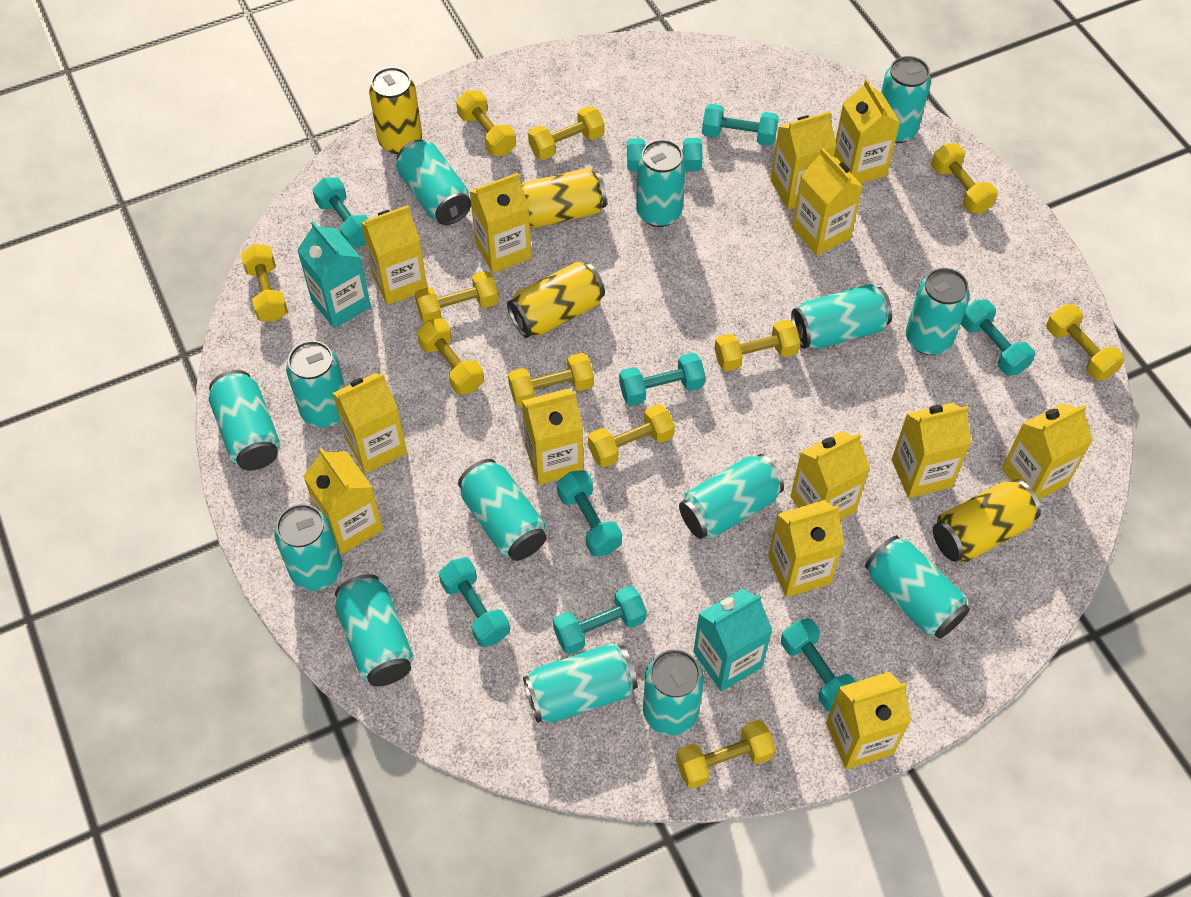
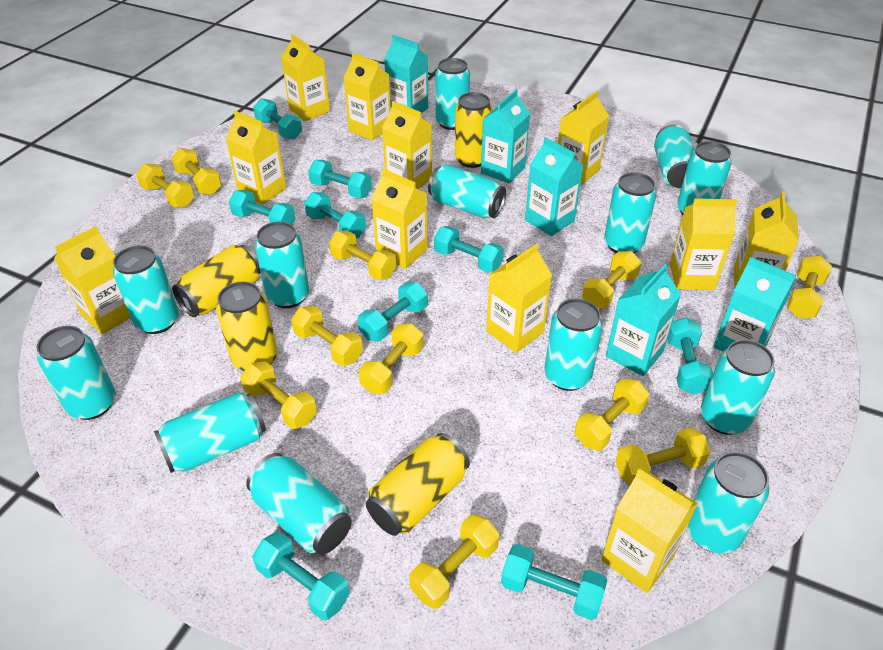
turquoise can: [209,370,281,471] [274,504,342,591] [286,341,345,428] [335,574,414,686] [396,139,471,225] [458,459,547,561] [523,643,638,723] [636,139,686,227] [643,649,704,736] [679,454,784,539] [791,284,892,349] [865,535,970,639] [881,56,931,143] [906,268,970,355] = 14 -> [37,326,116,420] [113,246,179,334] [154,392,266,473] [246,453,352,555] [255,222,309,308] [428,164,506,218] [435,58,470,130] [544,299,603,391] [604,172,657,253] [654,125,695,188] [677,141,731,215] [687,452,769,554] [701,340,775,435] = 13
turquoise carton: [297,221,371,328] [693,588,772,691] = 2 -> [384,35,428,113] [481,89,531,183] [525,137,583,236] [606,264,681,376] [713,257,796,352] = 5
yellow carton: [303,448,383,554] [333,373,407,473] [361,205,427,305] [469,173,532,273] [522,388,583,485] [768,500,844,598] [771,111,837,210] [791,431,870,520] [792,148,863,256] [826,672,911,770] [834,79,900,184] [892,403,971,498] [1002,403,1093,500] = 13 -> [54,226,130,334] [226,111,286,205] [281,34,330,121] [344,53,391,141] [371,169,428,269] [382,101,432,189] [486,244,552,353] [558,91,609,185] [601,469,698,593] [670,198,737,290] [734,191,799,289] = 11

